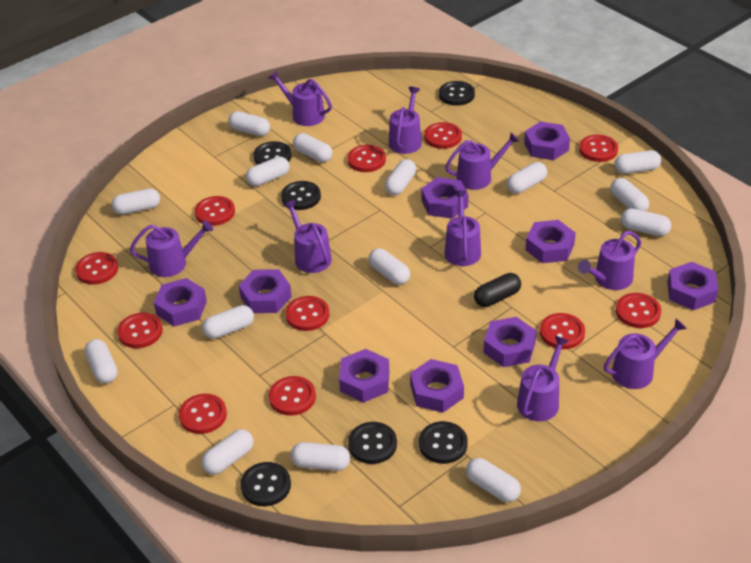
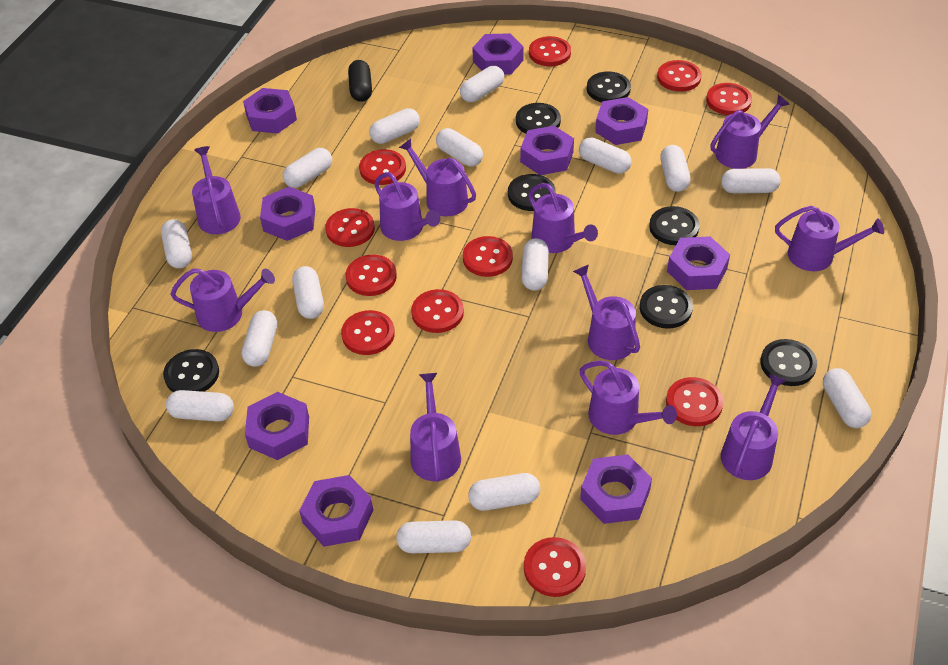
black button: [240,462,291,506] [253,141,292,165] [281,181,321,210] [348,422,397,464] [419,421,468,464] [439,81,475,106] = 6 -> [163,349,219,392] [508,174,556,211] [516,103,561,134] [587,71,631,102] [640,285,693,329] [649,206,700,245] [760,339,817,386] = 7
purple watering can: [130,220,213,277] [269,71,332,126] [283,200,332,273] [389,87,422,154] [444,190,481,266] [445,132,519,190] [517,336,569,421] [578,231,641,290] [604,319,687,389] = 9 -> [170,268,275,332] [192,146,241,234] [375,172,440,241] [399,138,476,217] [410,373,461,482] [528,183,598,253] [573,265,640,360] [579,361,677,435] [711,95,790,169] [721,374,787,480] [775,206,884,271] = 11

